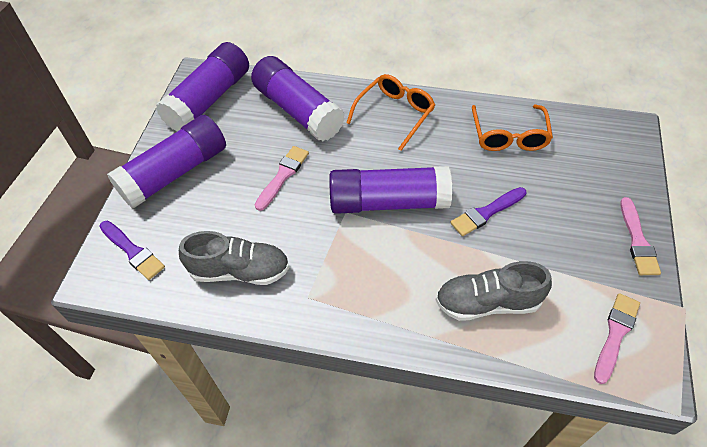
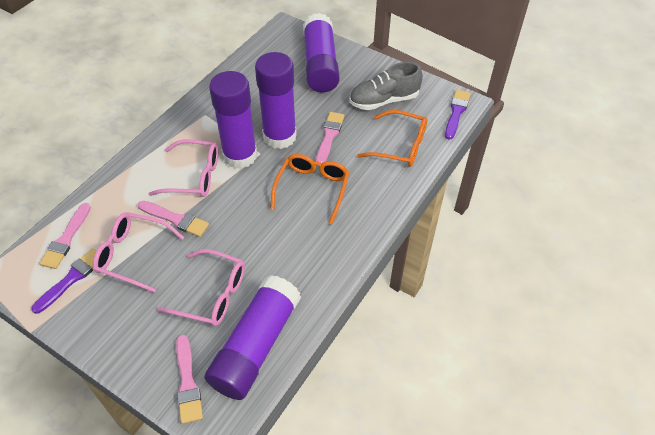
grey shoe: [179,231,290,285] [436,261,552,321] = 2 -> [349,62,423,110] = 1
pink brush: [255,146,309,211] [594,293,640,384] [620,197,661,275] = 3 -> [39,203,91,269] [138,201,209,237] [176,335,203,424] [316,112,345,163] = 4
pink glasses: none = 0 -> [93,212,184,293] [149,139,218,197] [157,249,245,326] = 3

